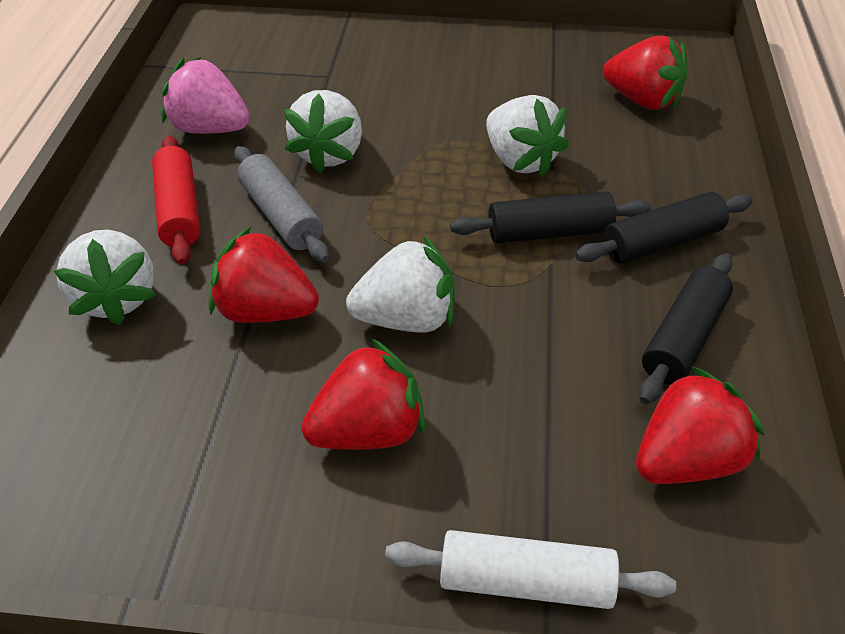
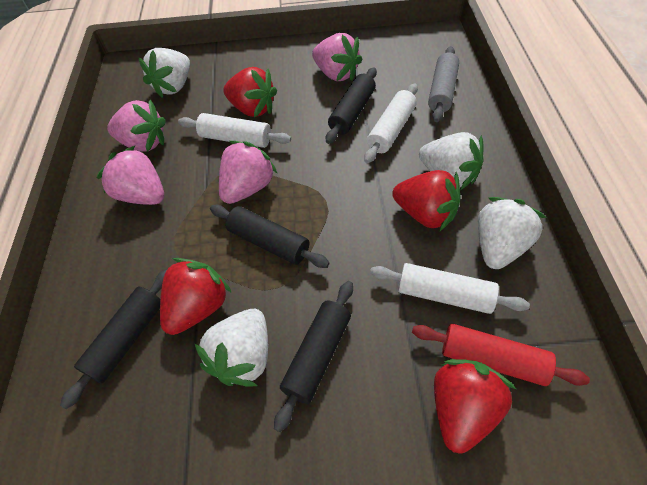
black rolling pin: [450,191,652,243] [575,192,753,264] [639,253,733,404] = 3 -> [60,269,167,409] [210,205,330,268] [274,281,353,432] [326,67,377,144] = 4
pink strawberry: [161,57,250,134] = 1 -> [97,146,164,205] [107,99,166,152] [219,141,278,204] [312,33,362,81] = 4
white rolling pin: [385,530,676,609] = 1 -> [178,113,291,148] [364,83,418,163] [370,263,530,314] = 3

